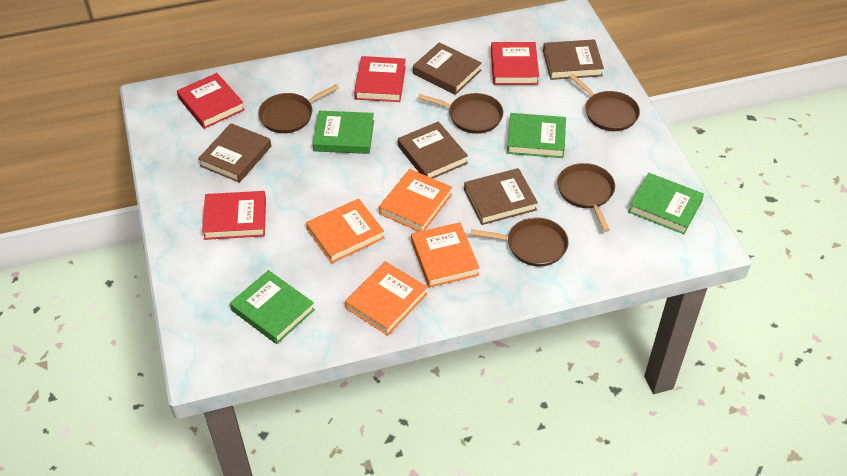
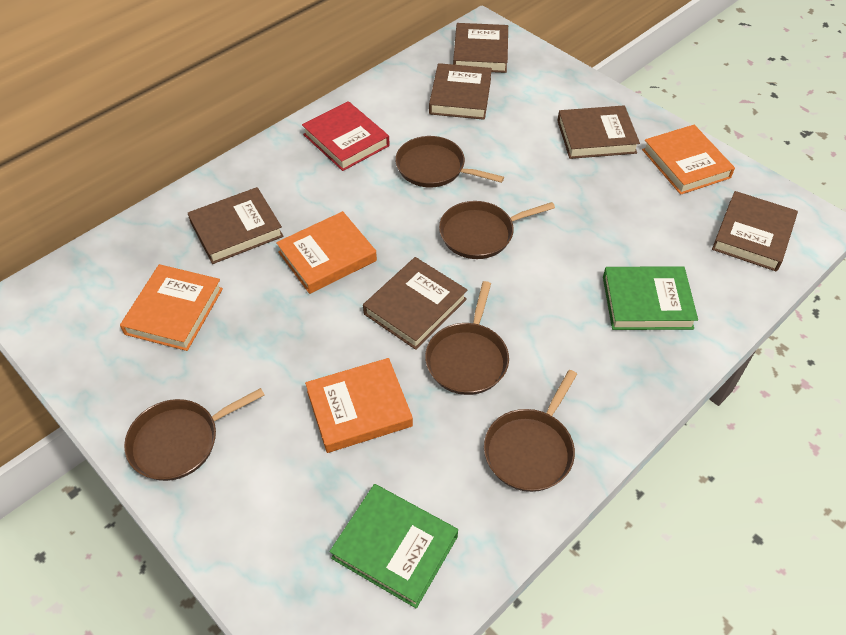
brown book: [198,123,271,183] [398,121,468,178] [413,42,482,95] [464,168,538,225] [543,39,604,80] = 5 -> [188,187,284,264] [363,257,467,350] [429,63,492,120] [453,23,508,73] [557,105,640,159] [712,191,798,271] = 6
green book: [230,270,315,344] [312,111,374,154] [507,113,566,158] [628,173,704,234] = 4 -> [329,484,458,608] [603,266,698,330] = 2
red book: [177,73,245,129] [202,191,266,240] [354,56,406,102] [491,42,539,85] = 4 -> [302,101,390,171] = 1

